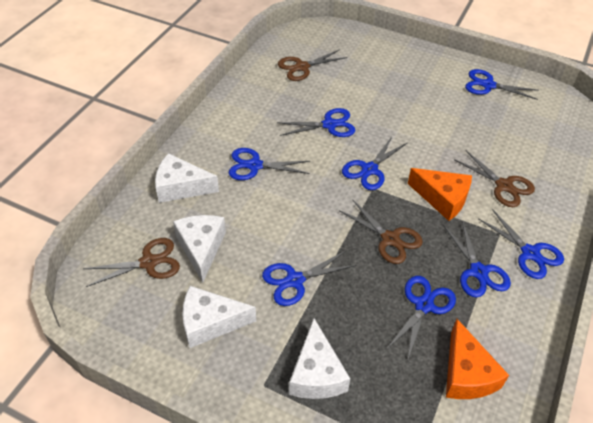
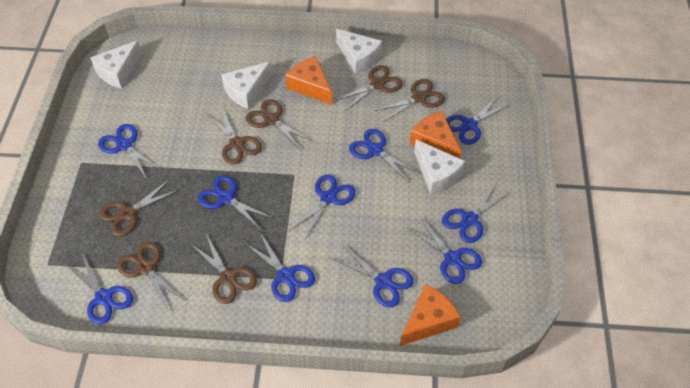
blue scissors: [229,148,310,180] [262,250,357,306] [277,108,355,137] [342,137,407,190] [386,276,456,359] [444,221,511,297] [465,69,539,100] [478,209,564,279] = 8 -> [66,254,133,325] [98,124,161,179] [198,175,273,230] [245,233,315,302] [290,174,355,239] [332,245,414,307] [349,129,420,183] [408,218,482,284] [442,183,510,243] [446,97,510,145] = 10
brown scissors: [83,238,180,287] [278,49,348,81] [339,199,423,264] [454,150,535,207] = 4 -> [99,180,179,236] [117,242,184,310] [191,234,257,304] [207,109,262,165] [246,99,313,150] [334,65,403,111] [374,79,445,122] = 7
orange cheese: [408,168,472,221] [446,319,509,399] = 2 -> [285,56,332,105] [400,284,461,346] [410,111,461,158] = 3

